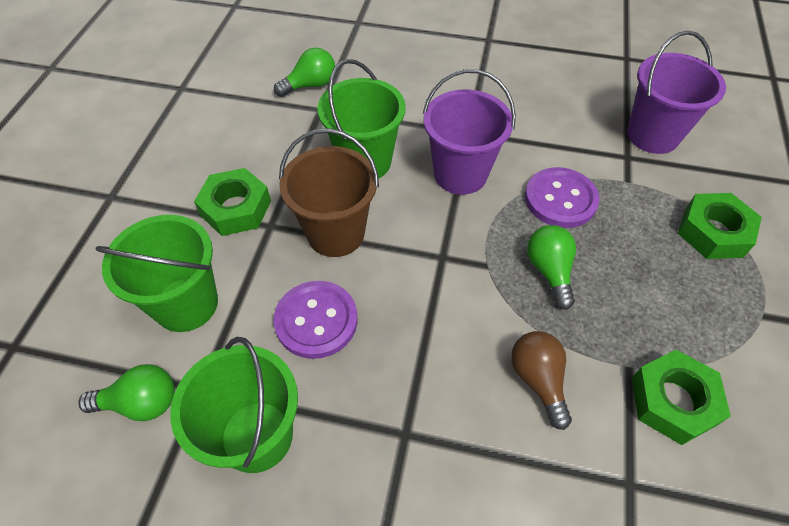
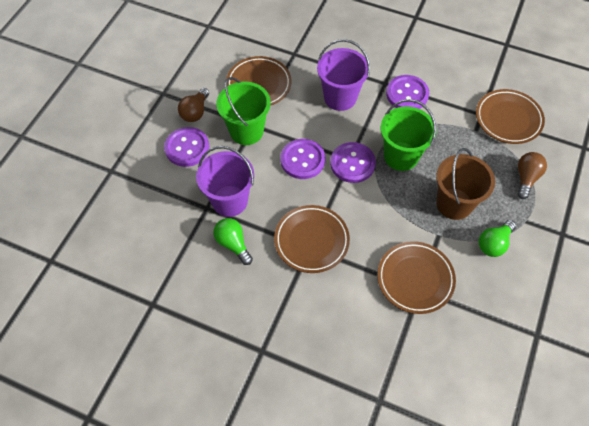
brown light bulb: [511,331,572,430] = 1 -> [178,88,209,122] [518,152,547,199] = 2
brown plate: none = 0 -> [226,56,291,106] [274,205,350,273] [377,241,456,314] [476,89,545,144] = 4
green bucket: [96,215,218,332] [170,337,298,473] [317,59,406,179] = 3 -> [217,77,271,145] [381,99,436,171] = 2
green light bulb: [78,364,175,421] [274,48,335,97] [527,225,576,310] = 3 -> [213,218,253,265] [479,220,516,257] = 2
green nut: [194,168,271,236] [632,350,731,445] [678,193,762,259] = 3 -> none = 0
purple button: [274,281,358,359] [525,167,599,228] = 2 -> [164,127,210,167] [281,139,325,179] [330,142,376,183] [386,75,429,109] = 4

